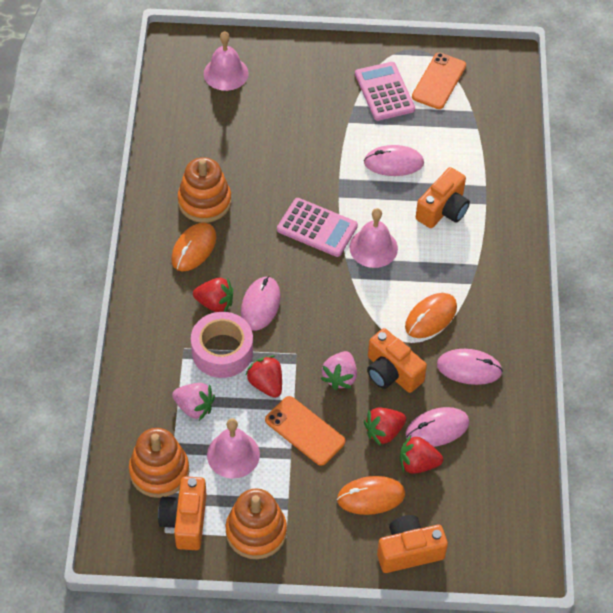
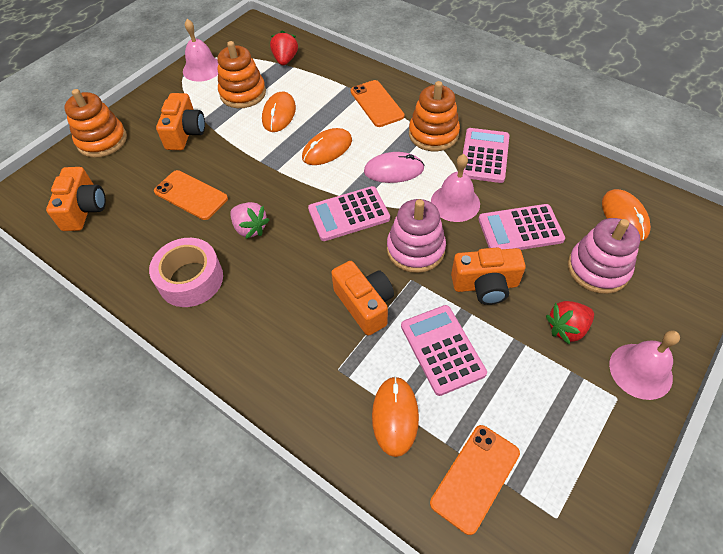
orange mouse: [171,223,216,271] [337,476,405,515] [405,293,457,338] = 3 -> [262,92,296,132] [302,128,352,165] [372,376,419,457] [602,189,651,241] = 4
orange phone: [265,396,345,466] [412,53,466,109] = 2 -> [154,170,228,220] [351,80,404,127] [430,425,520,535] = 3
pink calculator: [277,198,358,257] [355,62,415,121] = 2 -> [308,186,390,241] [401,305,487,396] [463,128,509,183] [478,204,565,250] = 4
pink mouse: [241,276,281,331] [364,145,424,176] [406,407,469,447] [437,349,503,385] = 4 -> [364,152,424,183] = 1
pink stacking toy: none = 0 -> [387,199,446,273] [568,218,640,294] = 2
pink strawberry: [172,383,215,421] [321,351,357,390] = 2 -> [230,202,270,239] = 1
red strawberry: [193,277,233,312] [245,355,282,398] [364,407,406,446] [400,435,443,474] = 4 -> [270,31,298,65] [546,301,594,345] = 2

